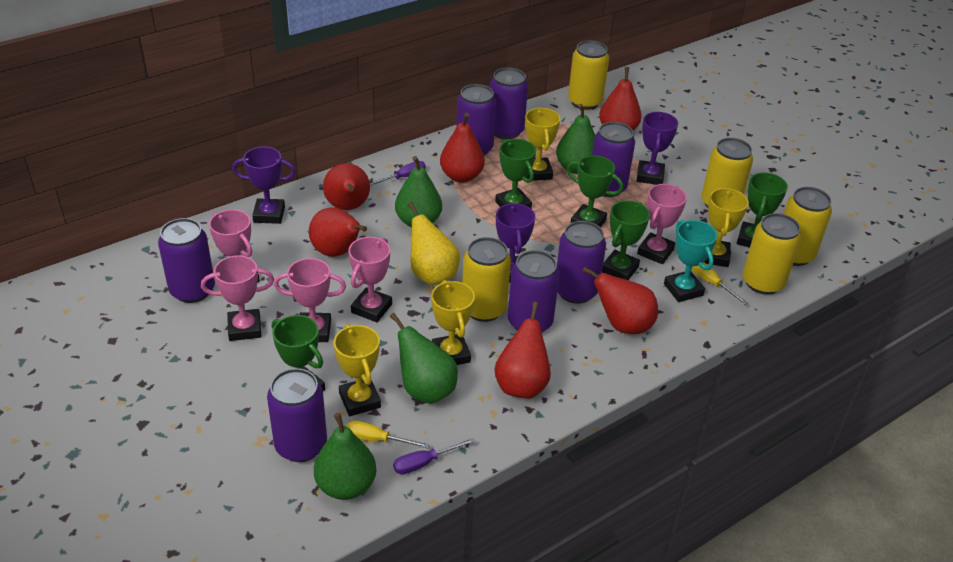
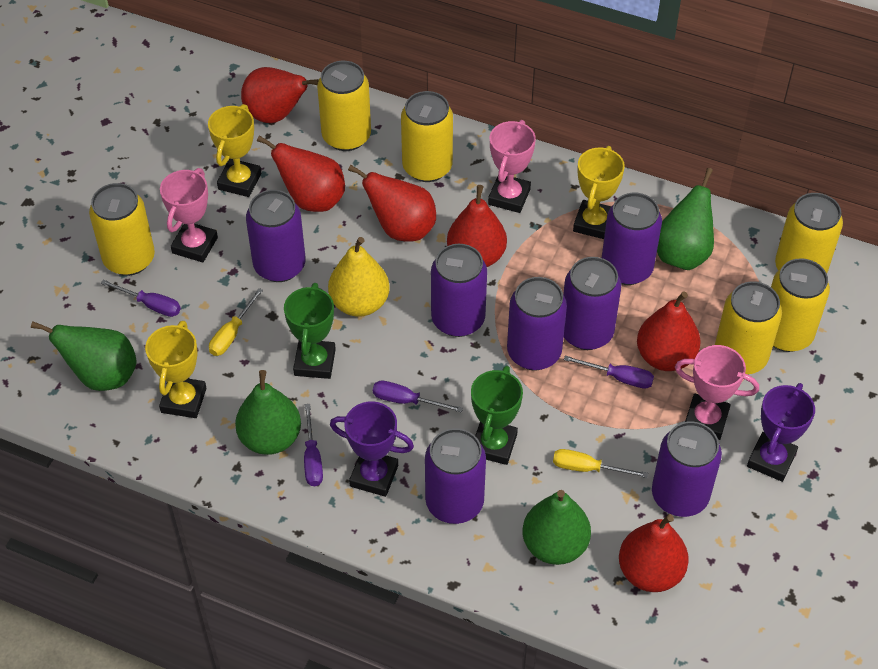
green trophy: [272,315,325,391] [495,139,536,209] [567,155,623,227] [602,200,650,280] [737,173,788,248] = 5 -> [284,283,336,379] [471,366,523,465] = 2
pink trophy: [201,255,274,341] [209,209,260,283] [274,258,346,342] [349,237,392,322] [637,184,687,264] = 5 -> [160,168,218,262] [488,120,536,213] [675,345,759,440] = 3
purple screwdriver: [370,161,426,186] [393,438,475,475] = 2 -> [100,280,181,317] [304,404,323,486] [373,381,463,413] [564,356,654,389] = 4
purple trophy: [232,147,296,224] [496,203,535,283] [637,112,678,185] = 3 -> [330,401,414,497] [747,383,815,482] = 2
turquoise trophy: [664,220,717,302] = 1 -> none = 0
yellow can: [462,237,511,322] [568,40,609,110] [701,138,753,208] [743,213,801,295] [784,187,832,266] = 5 -> [89,183,155,276] [317,61,371,151] [401,91,453,182] [715,281,782,374] [771,258,830,352] [775,193,843,273] = 6
yellow trophy: [334,324,381,416] [431,280,475,365] [525,108,560,181] [704,188,749,267] = 4 -> [145,321,207,418] [208,104,261,197] [573,146,625,239] = 3

